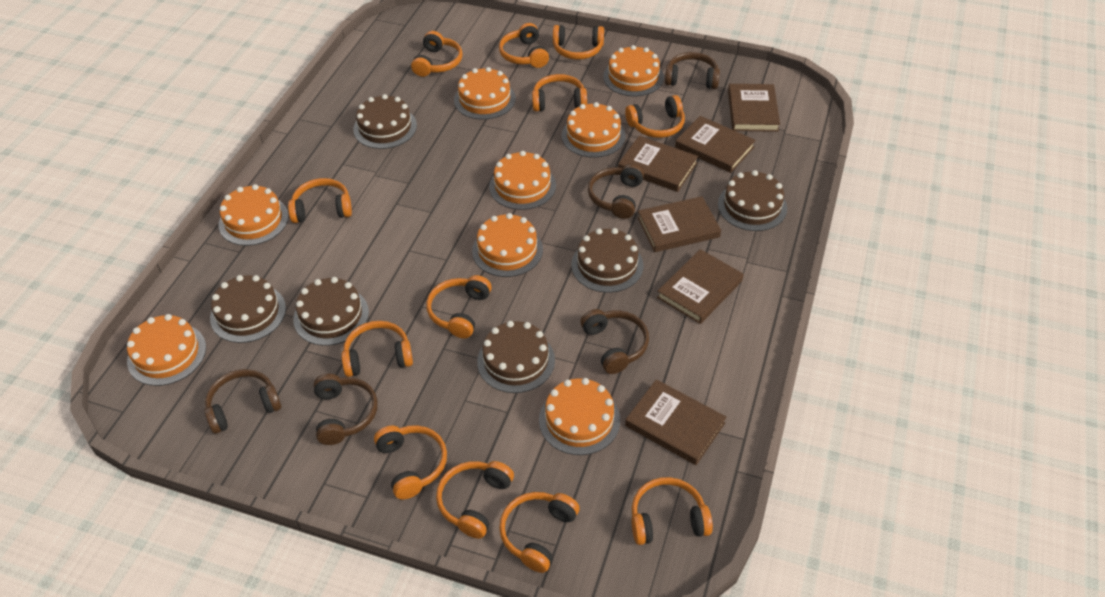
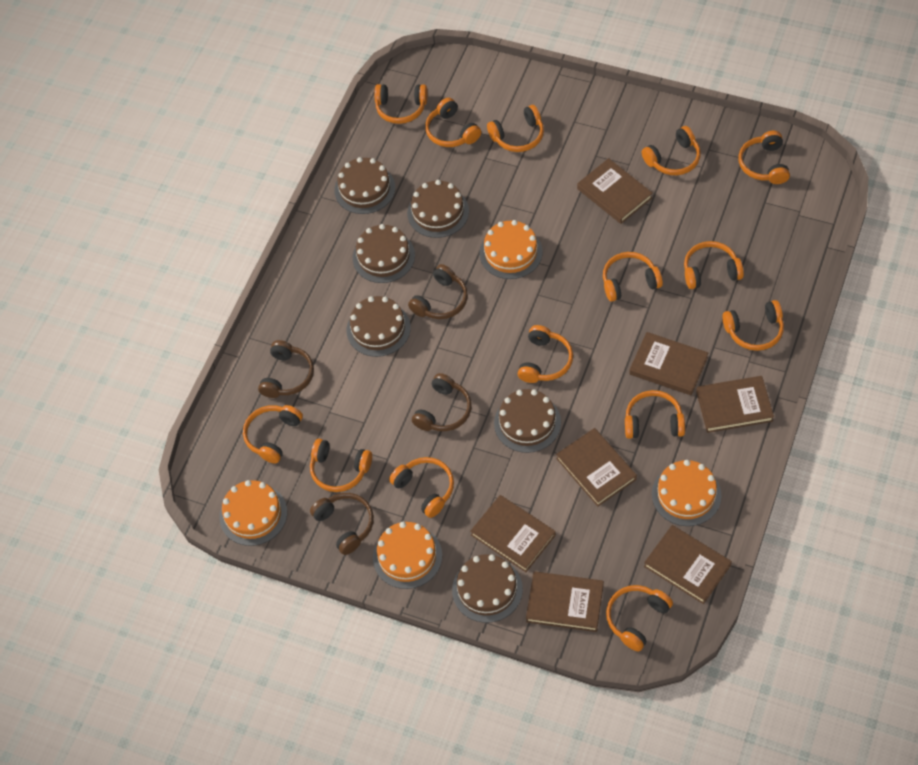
brown book: [618,136,698,192] [625,379,726,465] [637,196,721,252] [657,249,744,324] [675,116,756,173] [728,84,780,132] = 6 -> [470,495,556,572] [526,571,604,632] [556,428,637,507] [577,158,653,224] [629,332,708,395] [644,525,732,604] [696,376,774,433] = 7
brown headphones: [204,369,281,434] [314,374,378,445] [580,309,649,374] [588,164,644,219] [665,52,720,89] = 5 -> [258,340,314,398] [310,493,374,555] [408,264,468,319] [412,373,472,431] = 4
orange cake: [127,314,206,386] [218,184,289,246] [454,67,516,120] [472,213,543,277] [489,151,556,210] [539,378,620,455] [562,102,626,158] [603,45,664,96] = 8 -> [219,480,287,546] [373,522,442,589] [480,220,543,279] [652,460,722,526] = 4
orange headphones: [288,178,352,223] [341,321,413,377] [374,425,447,499] [411,31,463,77] [426,275,492,338] [436,461,514,539] [499,23,549,68] [499,492,580,573] [532,74,587,112] [553,25,604,60] [625,95,685,138] [632,477,713,545] = 12 -> [243,405,303,464] [310,439,372,492] [374,84,427,124] [389,457,454,518] [425,98,481,147] [487,105,544,152] [518,325,573,383] [603,252,663,302] [606,585,673,652] [625,390,685,439] [642,126,701,175] [684,241,744,289] [722,300,784,351] [738,131,790,184] = 14

